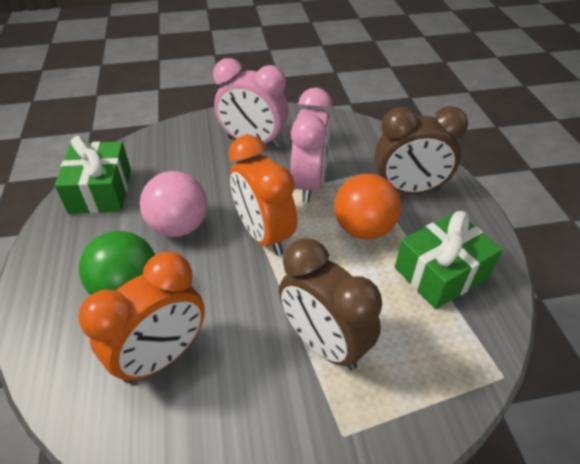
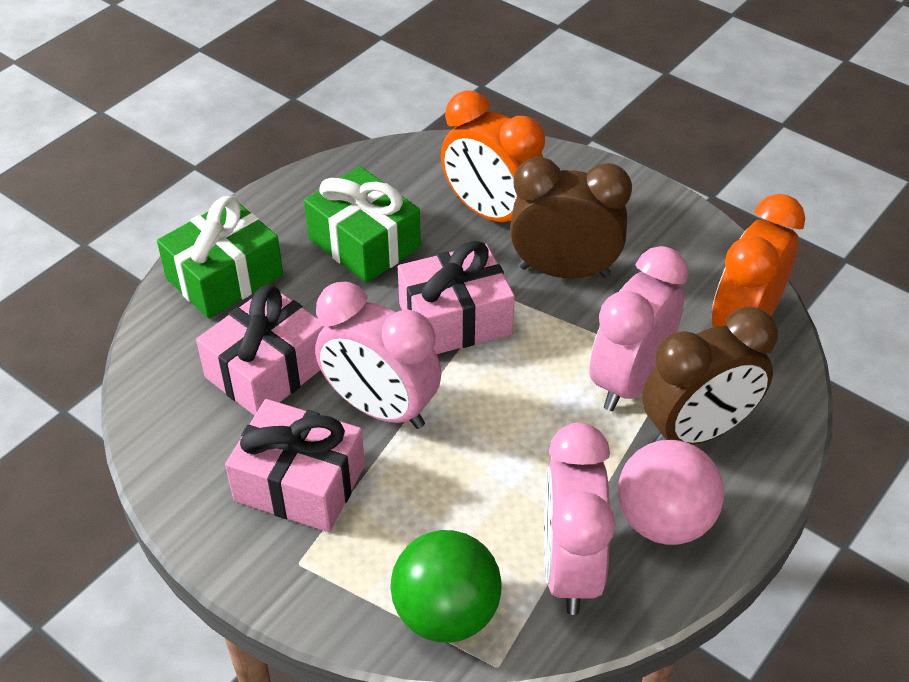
orange ball: [334,174,401,240] = 1 -> none = 0
pink clock: [213,58,288,148] [291,87,332,203] = 2 -> [315,282,441,429] [544,422,615,615] [589,246,688,411] = 3
pink gift: none = 0 -> [196,285,325,416] [225,399,365,532] [398,241,515,354] = 3

